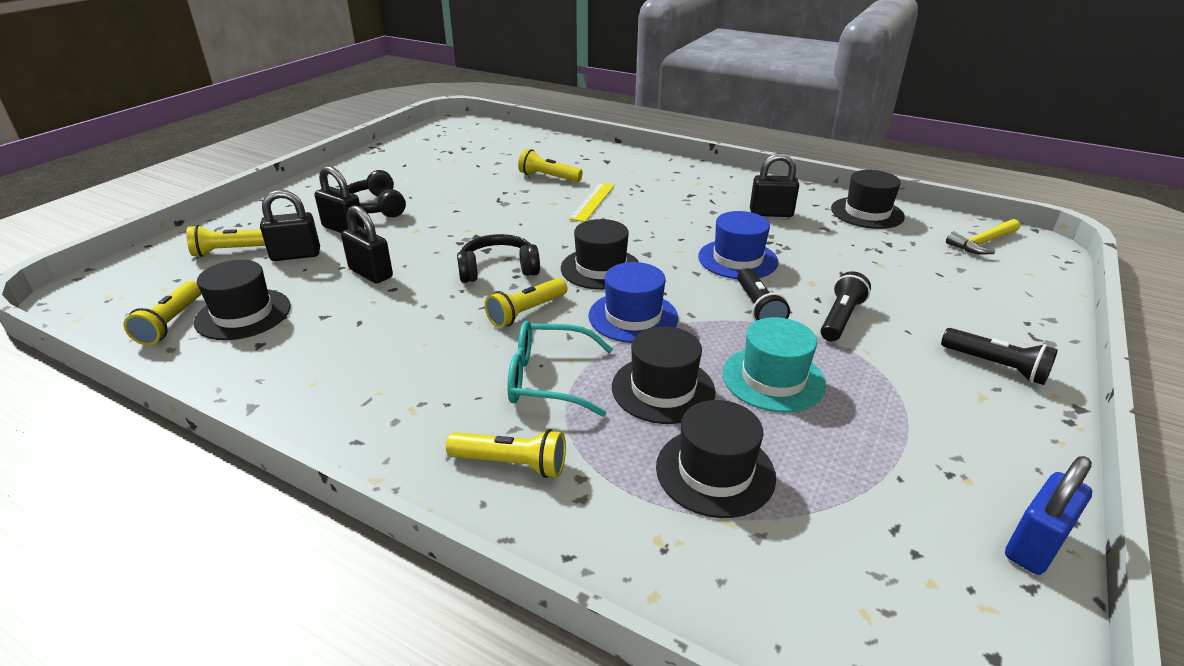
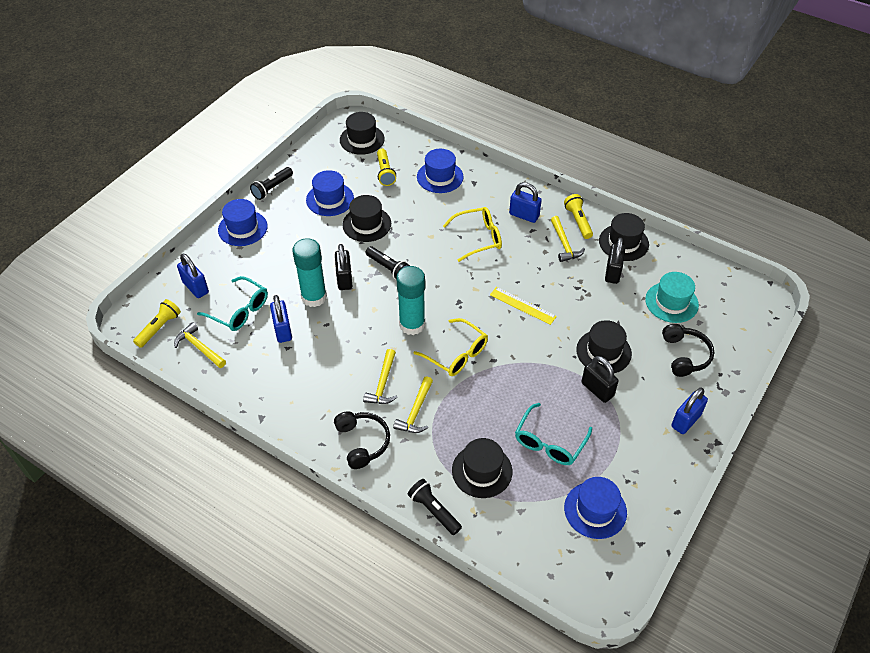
black padlock: [260,190,320,261] [315,166,364,233] [341,206,393,284] [750,153,799,217] = 4 -> [335,244,352,290] [581,356,618,403] [605,237,625,284] = 3
blue hat: [588,262,678,343] [698,211,778,279] = 2 -> [218,199,267,246] [306,170,354,216] [417,149,464,193] [564,477,627,539] = 4
blue padlock: [1005,456,1092,575] = 1 -> [177,254,209,298] [270,295,292,343] [509,182,542,223] [671,388,708,434] = 4
turquoise glasses: [507,320,613,417] = 1 -> [197,276,268,331] [515,403,592,465] = 2
turquoise glue stick: none = 0 -> [292,238,327,307] [396,266,425,335] = 2
yellow flashlight: [124,281,201,345] [186,225,265,257] [446,429,566,478] [485,278,567,328] [518,149,583,182] = 5 -> [133,299,181,348] [377,148,396,186] [564,194,593,239] = 3
yellow glasses: none = 0 -> [413,318,488,376] [443,207,502,262] = 2
yellow hammer: [946,219,1020,255] = 1 -> [174,322,226,368] [363,349,397,404] [393,376,433,433] [551,216,585,262] = 4

